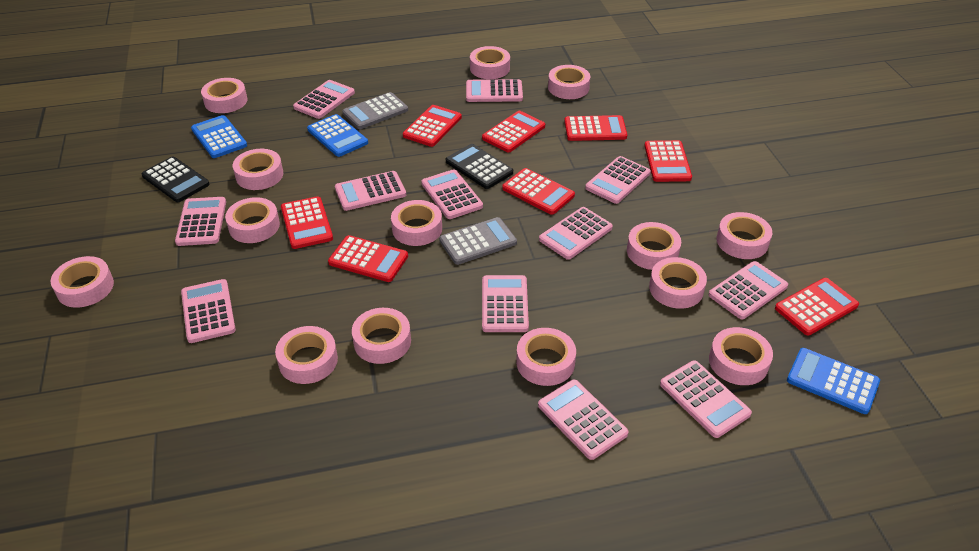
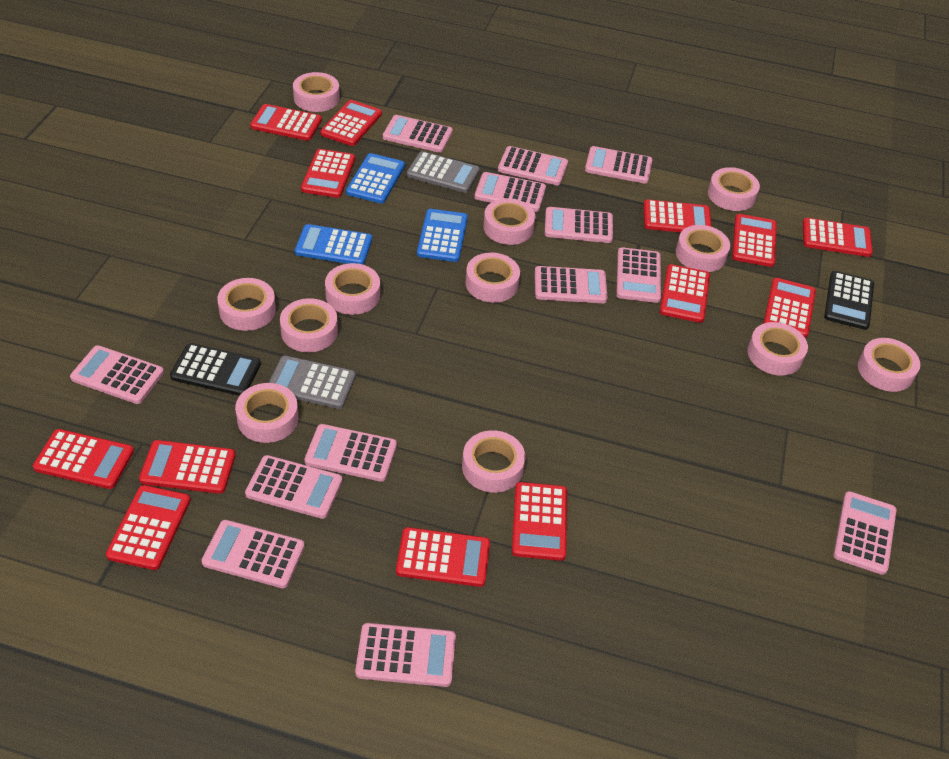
pink calculator: [175,197,226,246] [181,279,236,343] [293,80,355,119] [335,171,406,211] [421,169,483,219] [466,79,523,102] [482,275,529,332] [538,379,629,460] [539,207,613,260] [585,156,651,204] [660,360,752,438] [709,261,788,319] = 12 -> [70,345,164,404] [201,520,305,588] [245,455,342,519] [304,424,397,482] [355,623,456,687] [383,115,453,153] [474,172,546,212] [498,146,568,185] [535,266,608,303] [545,207,613,243] [585,146,652,184] [616,247,661,303] [833,491,897,575] = 13
pink tape: [50,256,114,308] [201,78,247,113] [225,197,280,243] [233,149,283,190] [275,326,338,384] [352,308,411,364] [391,200,442,246] [470,46,510,79] [516,328,576,386] [548,65,590,99] [627,222,681,270] [649,257,707,309] [709,327,773,385] [717,212,772,259] = 14 -> [217,278,276,331] [235,383,299,443] [280,298,338,352] [293,72,340,112] [325,263,380,315] [462,430,525,493] [465,253,520,303] [483,198,535,245] [676,225,730,272] [708,167,760,211] [747,322,808,376] [858,338,920,392] = 12
red calculator: [281,196,333,249] [328,235,408,282] [403,105,462,147] [482,111,545,152] [502,168,575,215] [564,115,627,141] [644,140,692,182] [775,278,859,335] = 8 -> [33,429,134,489] [106,485,191,570] [139,440,236,494] [250,104,322,141] [301,149,355,198] [320,100,382,146] [396,527,490,587] [512,482,567,561] [643,200,712,232] [660,264,710,323] [732,214,777,267] [763,278,816,338] [803,218,873,257] = 13

